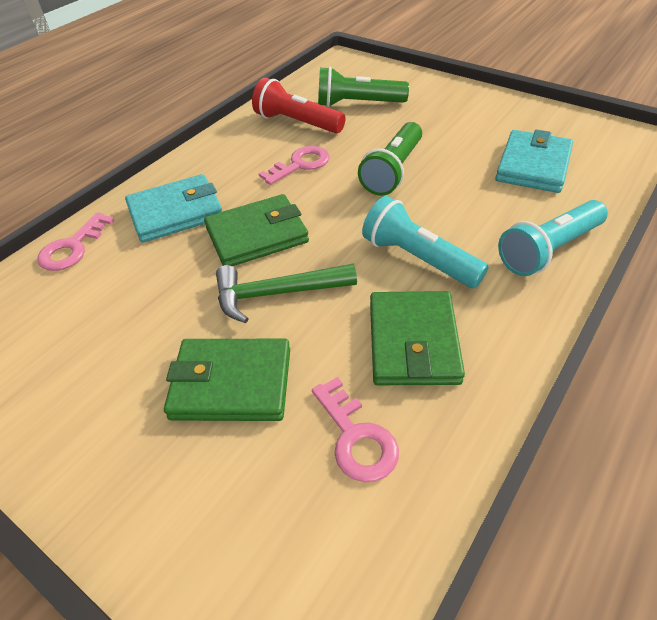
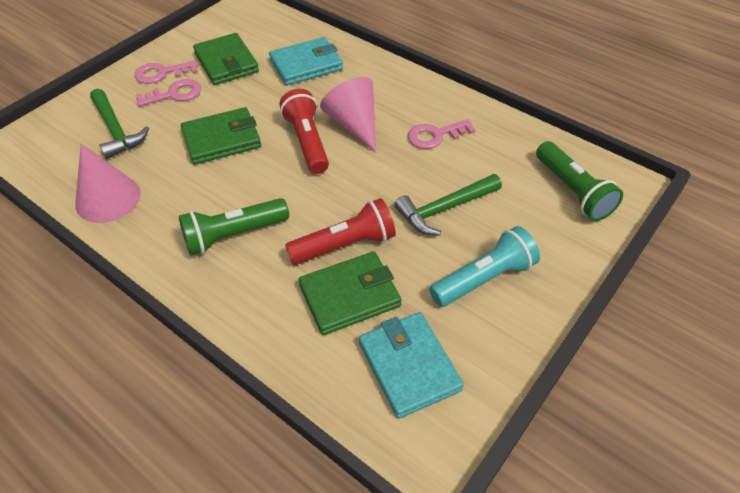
green hammer: [216,264,357,323] = 1 -> [90,89,149,159] [394,174,502,236] = 2
pink cone: none = 0 -> [75,144,141,223] [320,77,376,152] = 2
red flashlight: [252,77,346,133] = 1 -> [279,89,329,174] [285,198,396,265] = 2
turquoise flashlight: [362,196,489,288] [498,200,608,276] = 2 -> [429,226,540,307] = 1

